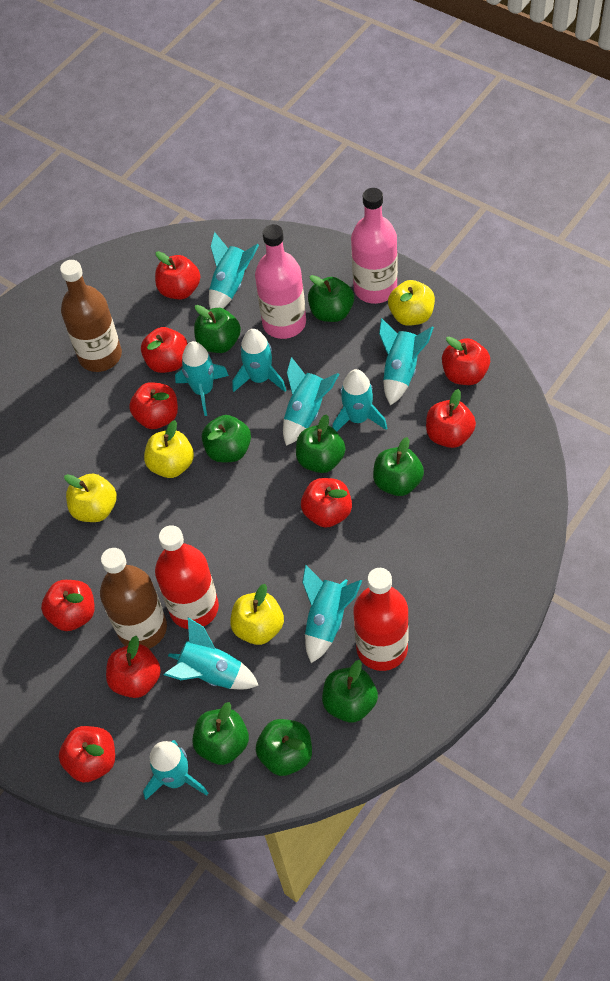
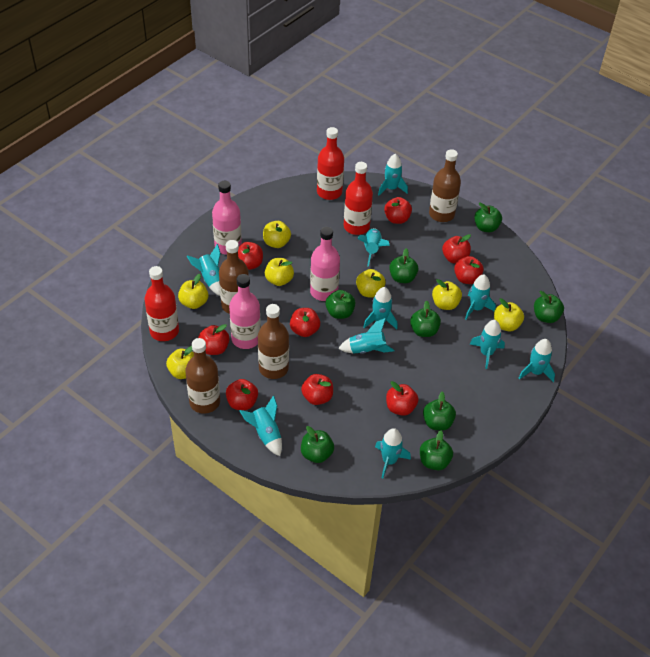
brown bottle: [60,260,122,372] [100,548,167,649] = 2 -> [185,338,220,414] [219,240,249,314] [258,304,289,379] [429,149,461,222] = 4
pink bottle: [255,224,306,339] [351,188,398,304] = 2 -> [212,181,242,255] [229,274,261,349] [310,227,340,301] = 3
red bottle: [155,525,219,629] [353,568,409,671] = 2 -> [144,266,179,341] [317,127,344,200] [344,162,373,235] = 3
turquoise rocket: [143,740,208,800] [164,618,259,689] [175,341,229,416] [209,232,259,309] [232,329,286,392] [283,357,339,446] [302,564,362,663] [332,369,387,432] [379,318,434,405] = 9 -> [187,244,221,296] [239,395,282,456] [338,318,394,354] [357,228,390,267] [363,287,398,330] [375,428,411,478] [378,154,408,196] [465,274,496,319] [470,320,505,369] [519,339,555,382] = 10
yellow apple: [64,474,117,522] [144,420,194,478] [230,584,284,645] [388,280,435,326] = 4 -> [166,346,194,379] [178,274,208,309] [263,221,291,248] [265,258,294,286] [356,269,386,297] [432,279,462,310] [494,298,524,331] = 7

